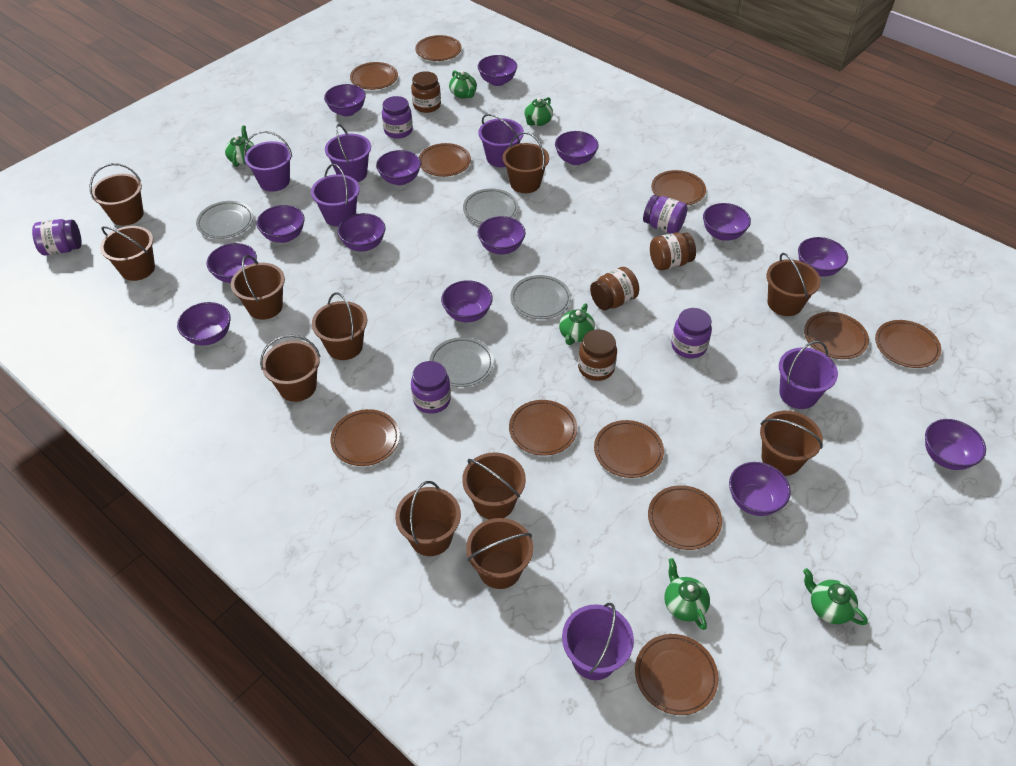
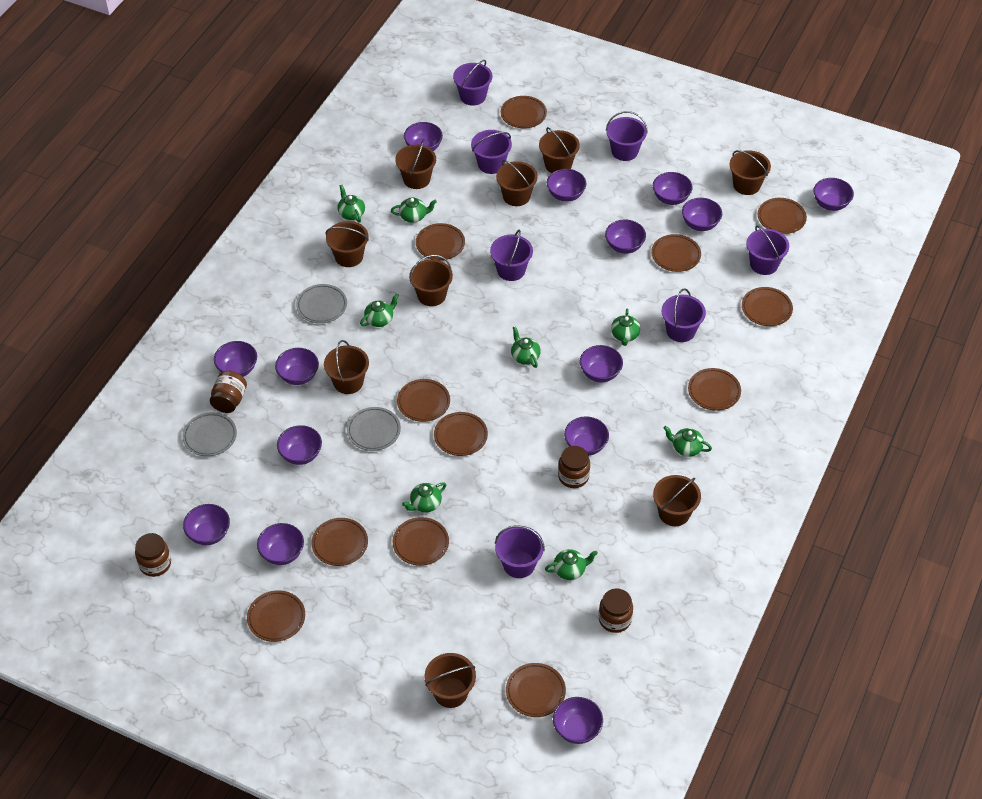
brown bucket: [89,163,144,226] [100,226,155,281] [231,255,285,320] [260,335,321,402] [312,292,367,360] [395,481,461,556] [462,453,526,519] [466,518,533,589] [503,132,549,193] [760,411,823,476] [767,253,821,316] = 11 -> [324,340,369,394] [326,221,369,267] [395,139,436,189] [409,255,453,306] [424,653,476,708] [496,160,538,206] [539,127,580,173] [653,475,701,526] [730,150,771,195] = 9
brown plate: [330,409,400,466] [350,62,398,90] [415,35,462,61] [419,143,471,177] [509,400,577,456] [594,420,664,478] [635,634,719,715] [648,485,722,550] [651,170,706,205] [804,312,869,359] [875,320,941,368] = 11 -> [247,590,305,642] [312,518,368,566] [393,517,449,566] [397,379,450,422] [416,223,465,260] [434,412,488,456] [500,96,547,128] [506,663,566,717] [651,234,701,272] [688,368,741,411] [742,287,793,326] [758,198,807,234] = 12
green teapot: [225,125,254,167] [449,70,477,99] [525,97,553,126] [559,303,595,345] [664,558,710,630] [803,568,868,625] = 6 -> [337,185,365,223] [360,293,399,327] [391,197,437,223] [402,482,446,512] [511,326,541,368] [545,549,598,580] [611,309,640,346] [664,426,712,457] = 8
grey plate: [196,201,254,239] [429,337,494,387] [463,188,518,224] [510,275,571,319] = 4 -> [182,412,237,456] [296,284,347,323] [347,407,401,451] = 3
purple bucket: [244,131,292,192] [311,164,360,226] [325,124,371,182] [479,114,524,167] [562,603,634,680] [779,341,838,409] = 6 -> [453,60,492,106] [471,130,512,174] [490,230,533,281] [495,525,545,578] [606,111,648,161] [662,288,706,342] [746,226,789,275] = 7
purple jar: [32,219,81,255] [382,96,413,139] [411,361,451,414] [643,195,688,234] [671,308,712,358] = 5 -> none = 0

